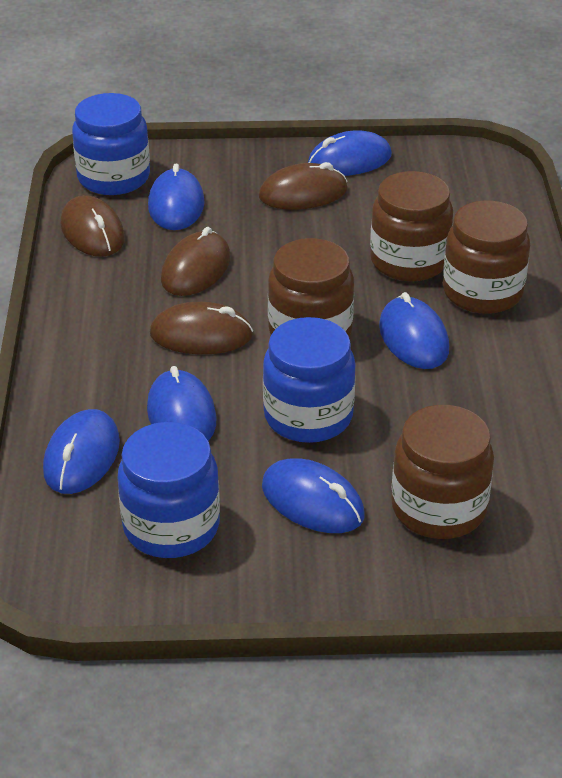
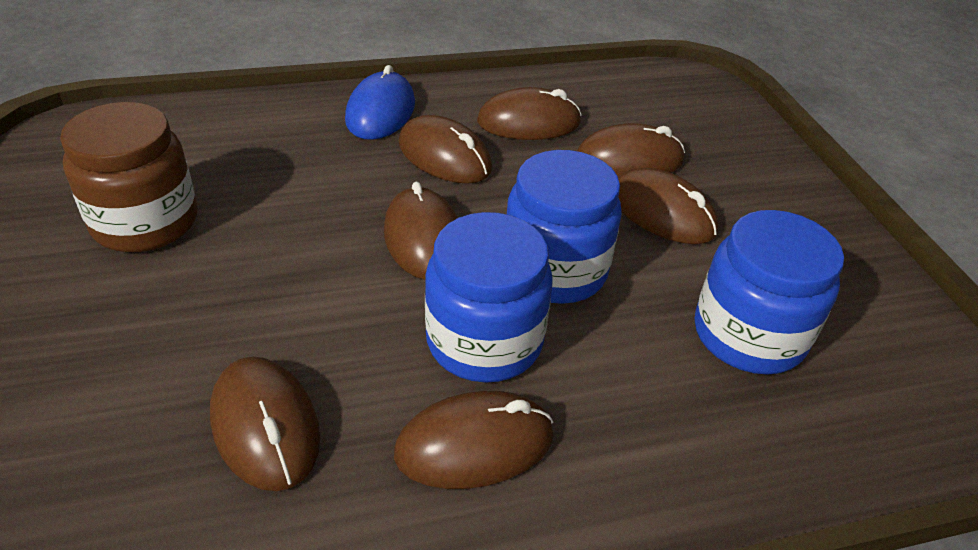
blue mouse: [43,409,120,494] [147,366,217,441] [148,163,205,230] [262,458,365,533] [308,130,392,176] [379,292,449,369] = 6 -> [345,65,415,140] = 1
brown jar: [268,238,354,337] [370,171,453,282] [391,405,494,539] [443,200,530,314] = 4 -> [60,102,197,252] = 1
brown mouse: [61,195,125,257] [150,302,253,354] [161,227,231,296] [259,162,348,210] = 4 -> [210,356,320,491] [384,182,458,280] [394,391,553,489] [399,115,492,184] [477,87,582,140] [577,123,685,177] [618,168,718,244] = 7

